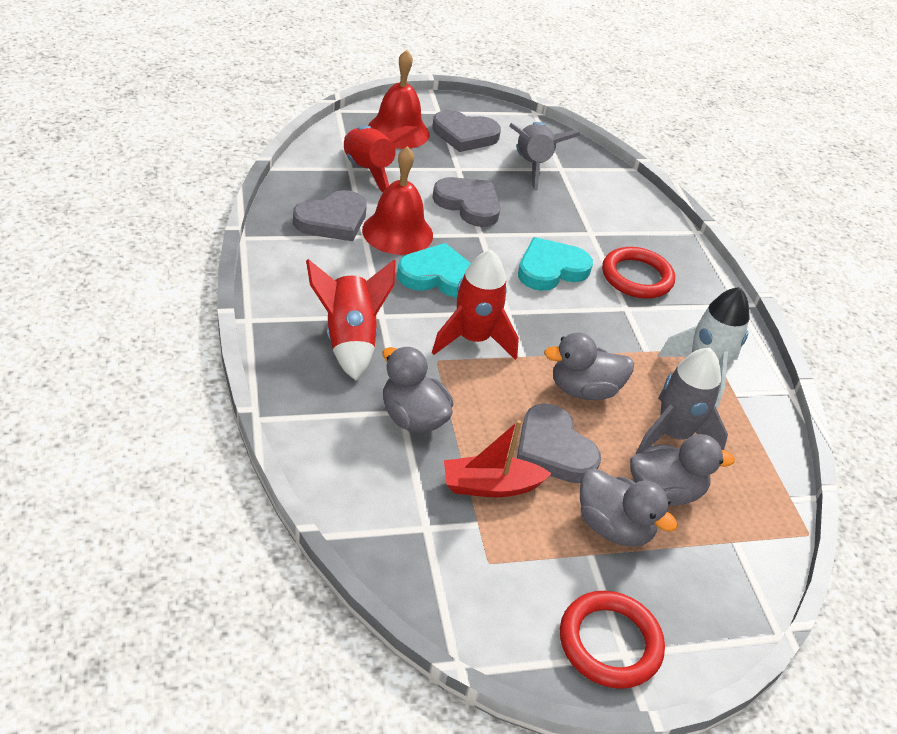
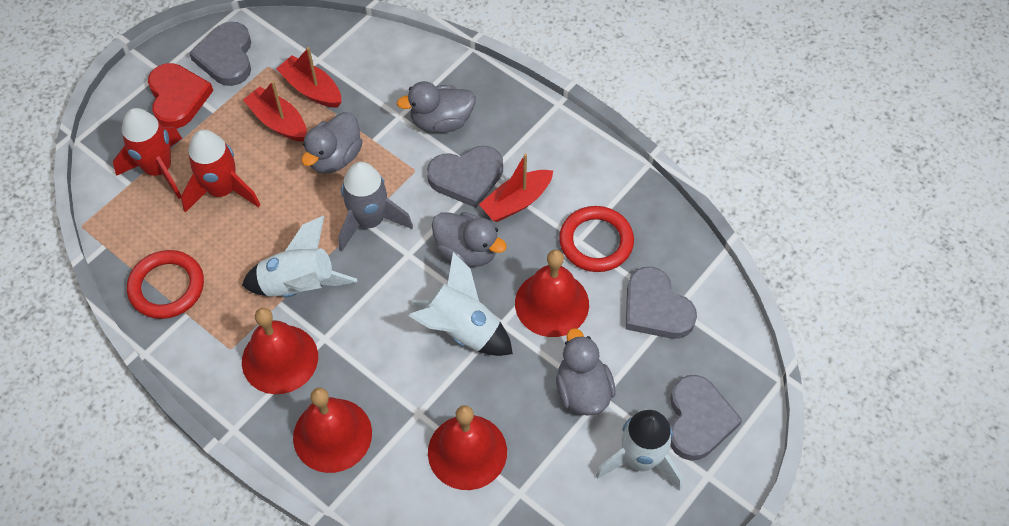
grey rocket: [509,122,581,191] [635,348,728,454] = 2 -> [338,162,413,252] = 1
red bell: [362,146,433,255] [368,50,429,149] = 2 -> [242,308,318,394] [293,388,372,473] [428,405,507,490] [515,250,589,337] = 4
red boat: [444,420,552,497] = 1 -> [243,81,307,142] [276,47,341,108] [479,154,553,222] = 3
red heart: none = 0 -> [148,63,213,129] = 1
red rocket: [306,259,396,381] [344,126,419,192] [432,250,519,360] = 3 -> [113,108,182,199] [181,130,261,213] = 2
turquoise heart: [397,243,471,298] [518,237,593,291] = 2 -> none = 0
white rocket: [658,287,750,409] = 1 -> [242,216,357,297] [408,252,513,356] [596,409,683,491] = 3

